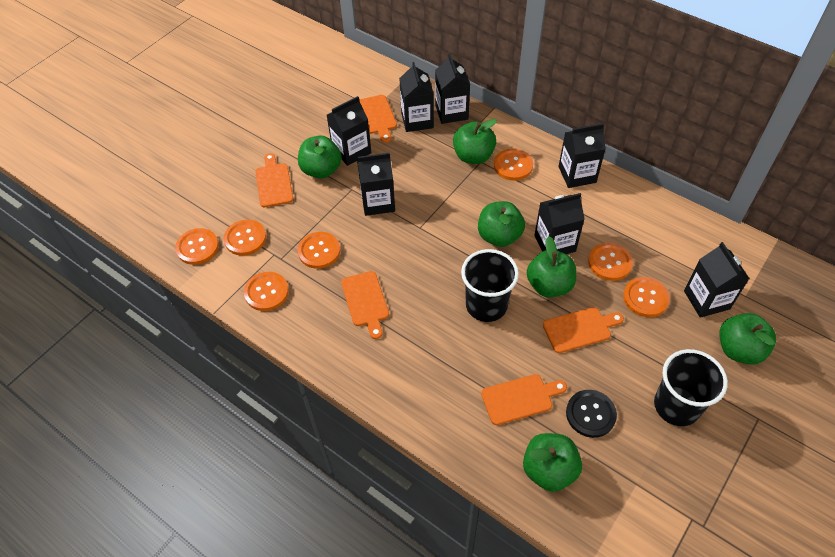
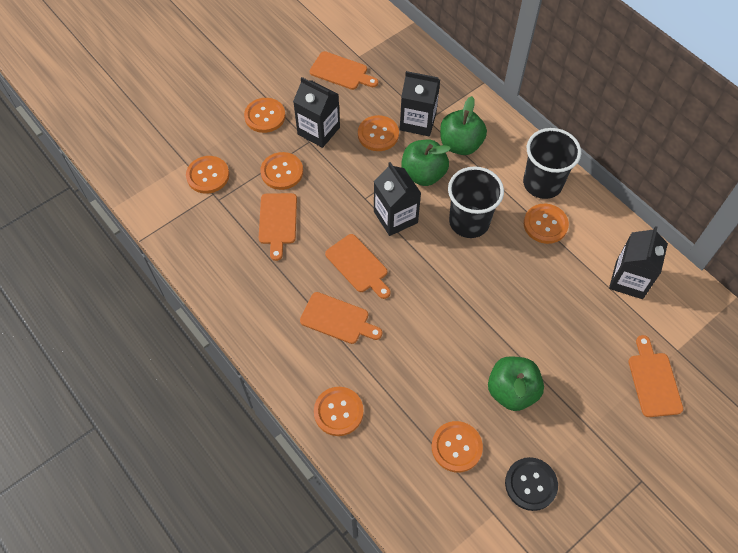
black carton: [327,96,371,166] [357,153,395,216] [399,62,434,132] [435,54,470,124] [534,193,585,254] [558,123,606,188] [684,242,749,318] = 7 -> [293,77,340,148] [374,162,421,236] [400,71,440,136] [609,226,668,299] = 4
green apple: [298,135,342,179] [453,119,497,164] [478,201,525,247] [523,433,582,492] [527,236,576,297] [719,313,776,365] = 6 -> [401,140,451,186] [440,96,487,155] [488,356,544,411] = 3

